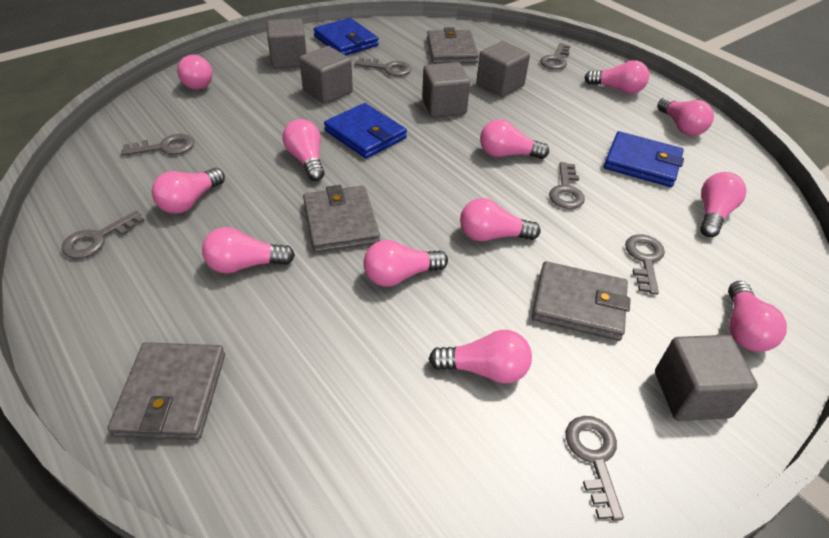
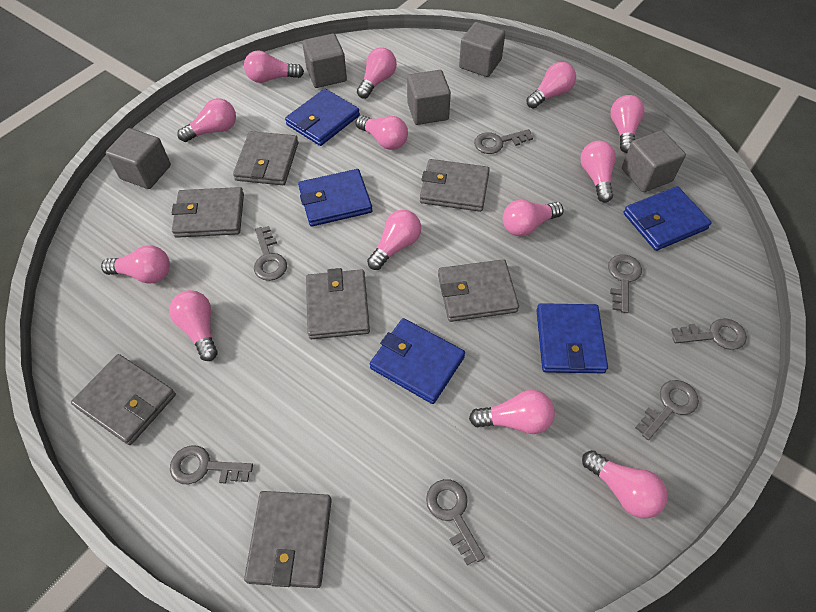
blue wallet: [313,18,379,55] [324,103,407,159] [604,131,684,187] = 3 -> [285,89,360,146] [298,169,372,227] [370,318,465,404] [536,303,608,373] [623,186,712,251] = 5
grey wallet: [108,342,225,440] [303,185,380,253] [427,28,479,64] [532,261,630,341] = 4 -> [71,354,176,445] [171,187,244,238] [233,131,298,185] [244,491,332,588] [306,268,370,339] [420,159,490,212] [438,259,519,322] = 7
pink light bulb: [152,168,225,214] [177,54,213,90] [202,227,295,273] [282,119,325,181] [363,240,448,287] [429,330,532,384] [460,198,541,241] [480,119,549,159] [584,60,649,94] [657,97,714,136] [700,172,746,237] [728,281,787,352] = 12 -> [101,245,170,284] [169,290,217,361] [177,98,236,142] [244,50,304,83] [356,115,408,150] [357,47,397,99] [367,210,421,270] [469,390,555,434] [503,200,563,236] [526,62,576,109] [580,141,616,202] [582,450,668,518] [610,95,645,153] = 13

